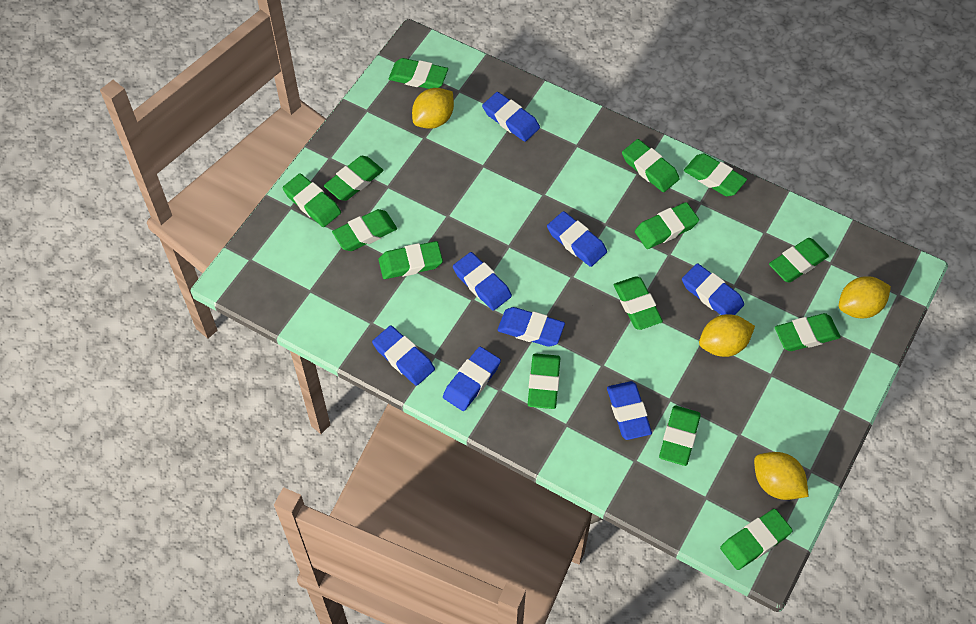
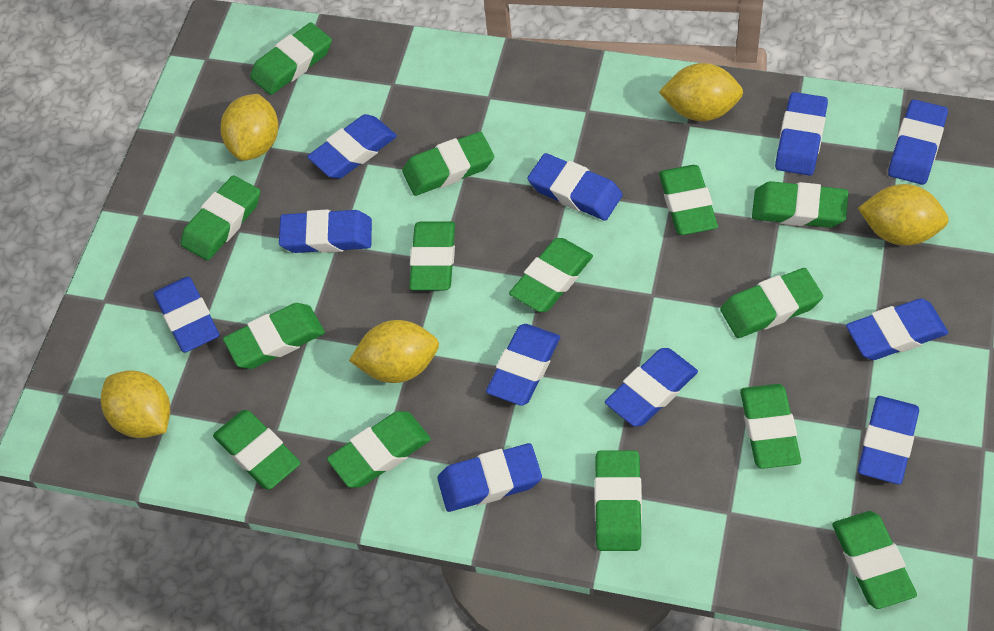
blue eraser: [372,325,435,386] [443,347,501,411] [453,252,512,311] [482,92,540,142] [497,307,565,347] [547,211,607,267] [607,381,652,440] [682,263,744,315] = 8 -> [154,277,219,353] [279,209,372,253] [307,114,397,179] [437,443,542,512] [486,324,560,406] [527,153,623,221] [605,348,698,427] [775,92,828,176] [846,299,948,360] [858,396,919,484] [888,99,948,185] = 11
yellow lemon: [412,88,454,128] [699,314,755,357] [754,452,809,500] [839,276,891,318] = 4 -> [101,370,170,438] [220,94,278,161] [349,320,439,383] [659,63,743,121] [858,184,949,246] = 5

